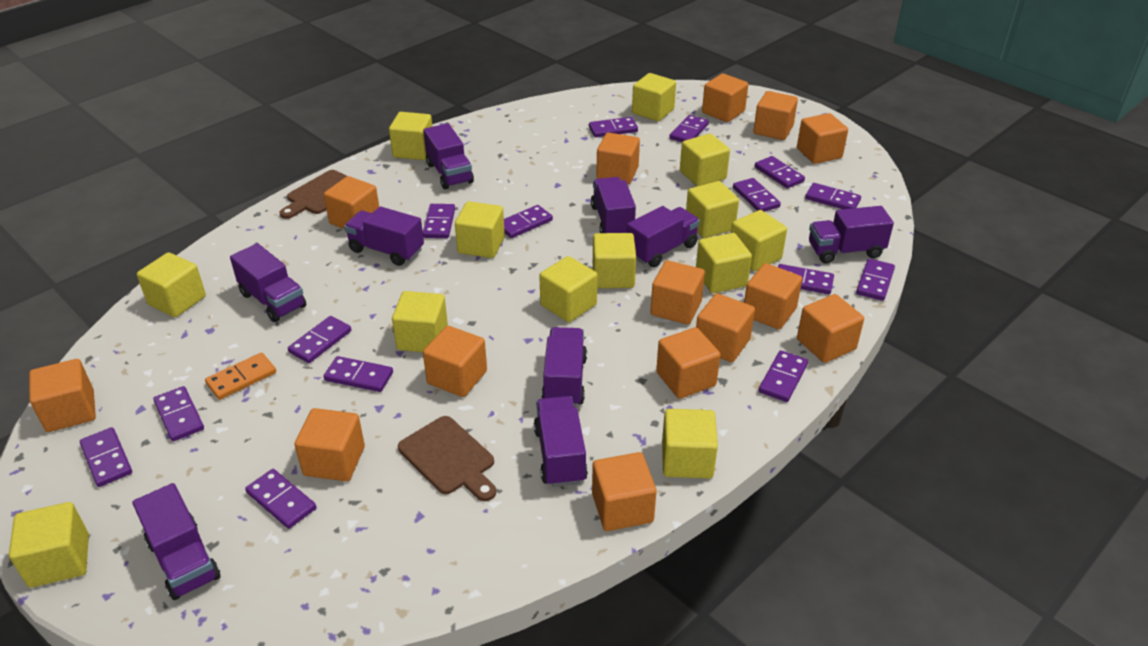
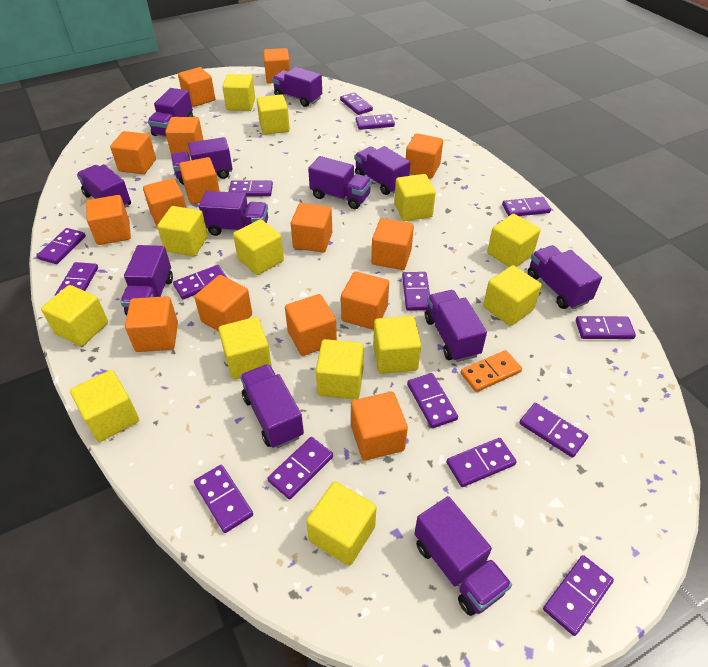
brown cutting board: [279,170,347,219] [398,416,496,501] = 2 -> none = 0
orange cube: [29,359,96,432] [294,408,365,481] [324,176,379,229] [423,326,487,397] [592,452,657,531] [596,133,640,184] [650,260,705,325] [656,327,720,399] [696,293,755,362] [702,73,748,122] [744,263,802,329] [753,91,798,140] [797,113,848,164] [797,294,864,363] = 14 -> [86,195,131,245] [110,131,156,174] [125,296,178,352] [143,178,186,226] [165,117,203,157] [178,67,215,107] [179,157,220,204] [194,275,252,331] [263,48,290,84] [285,294,337,356] [291,203,332,253] [341,271,389,330] [351,392,408,460] [371,218,414,270] [406,133,443,178] = 15
purple truck: [132,483,221,600] [230,243,306,322] [344,206,424,266] [423,123,474,189] [534,396,588,487] [542,327,587,407] [591,177,636,233] [627,206,700,268] [809,206,894,264] = 9 -> [77,164,131,208] [120,245,173,315] [148,88,193,137] [171,137,232,185] [199,191,268,236] [240,364,304,448] [272,67,322,107] [308,156,372,209] [355,146,410,195] [414,496,512,616] [425,290,487,362] [528,245,602,309] = 12

